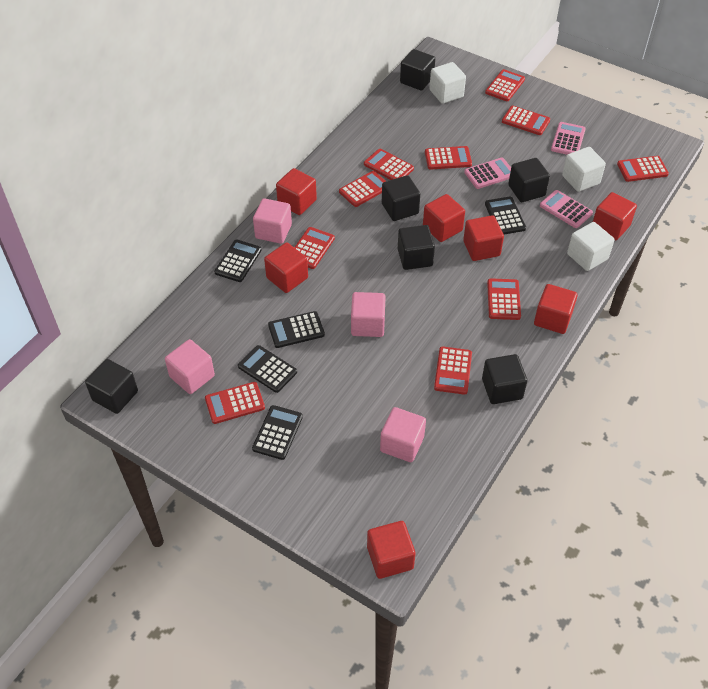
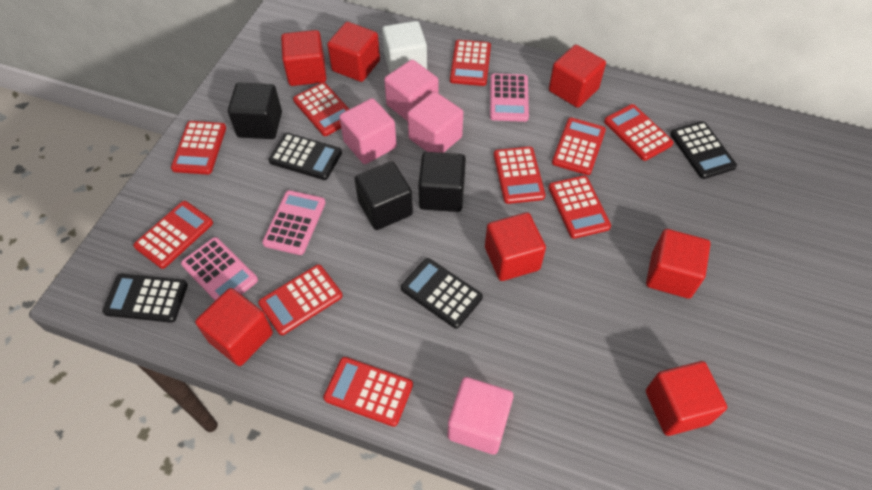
black calculator: [214,239,262,282] [238,345,297,393] [252,405,303,460] [268,311,325,348] [485,197,526,234] = 5 -> [102,274,188,323] [269,133,342,180] [401,258,483,328] [670,121,737,179] = 4
black cube: [85,359,138,414] [382,175,420,221] [398,225,435,270] [400,49,435,91] [482,354,527,404] [508,158,550,202] = 6 -> [228,82,282,139] [355,161,413,230] [418,152,466,212] = 3
white cube: [429,62,466,104] [562,147,606,192] [567,222,614,271] = 3 -> [382,21,427,73] = 1

